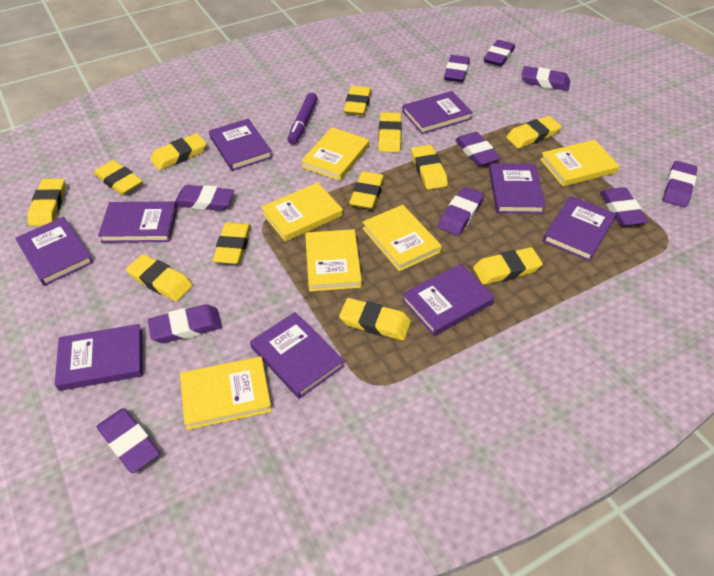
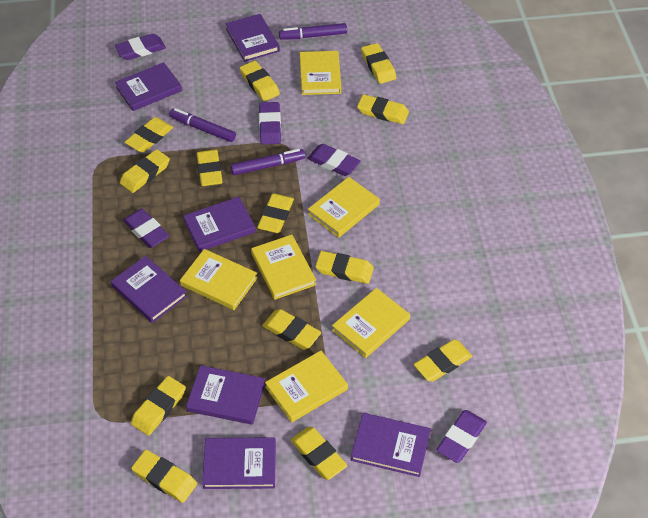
purple book: [16,217,93,286] [55,324,143,391] [98,201,177,243] [209,119,272,171] [250,312,344,399] [402,91,473,134] [402,264,495,336] [489,163,546,214] [543,196,616,261] = 9 -> [111,256,187,323] [115,62,182,111] [183,197,256,252] [186,365,265,425] [202,437,276,489] [226,14,280,62] [351,413,431,477] = 7
purple eraser: [97,408,160,473] [148,304,222,343] [175,185,234,211] [438,187,484,236] [444,55,470,82] [455,132,501,167] [484,40,515,67] [521,66,570,91] [600,187,648,226] [663,161,697,207] = 10 -> [115,34,166,60] [123,209,169,248] [259,102,281,145] [307,144,361,176] [436,410,487,463] = 5
purple marker: [288,93,318,144] = 1 -> [169,108,236,142] [230,149,305,175] [279,23,347,40] = 3
yellow eraser: [27,179,66,226] [94,160,142,195] [126,254,193,302] [150,133,206,170] [213,222,251,264] [339,298,411,341] [344,86,371,116] [349,171,385,209] [378,112,402,152] [411,145,448,190] [473,247,543,285] [506,116,562,148] = 12 -> [120,149,170,193] [125,117,173,153] [131,376,186,436] [131,450,197,503] [197,150,223,186] [240,61,280,101] [257,193,294,233] [262,309,321,349] [291,427,347,480] [315,251,374,284] [357,94,409,124] [361,43,396,84] [414,340,472,382] = 13

